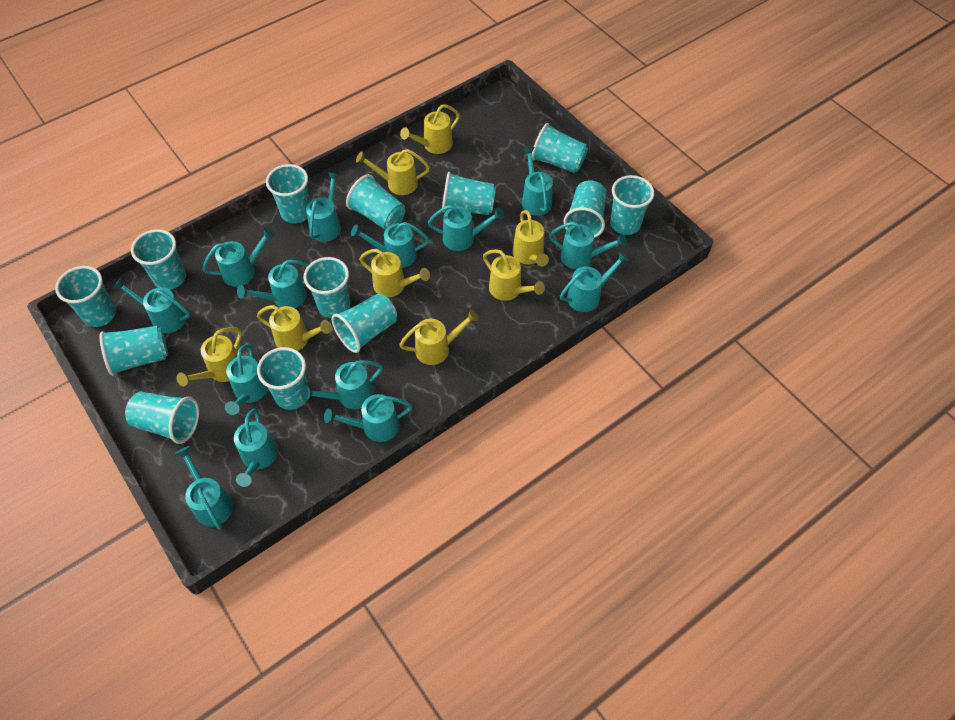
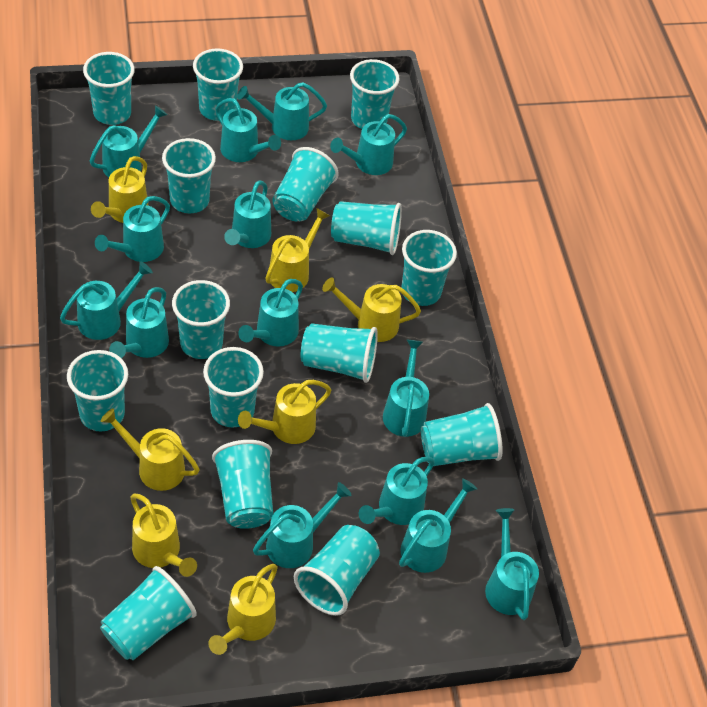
turquoise cup: [55,266,116,327] [100,326,168,376] [125,392,199,444] [131,229,186,290] [257,347,309,410] [266,164,310,224] [303,257,350,318] [332,294,397,353] [346,174,405,230] [442,172,496,215] [532,123,588,173] [563,180,607,238] [610,175,654,235] = 13 -> [67,350,128,431] [83,52,135,125] [100,566,197,660] [162,138,216,213] [172,280,230,359] [193,48,243,121] [203,347,264,428] [212,440,273,529] [272,147,339,221] [294,525,380,616] [300,323,378,383] [331,201,402,255] [350,59,400,129] [401,230,457,306] [421,403,503,466] = 15
yellow watering can: [176,327,242,386] [257,305,332,351] [356,149,430,195] [359,249,430,297] [399,309,479,365] [400,104,460,154] [483,249,545,301] [512,210,549,267] = 8 -> [91,156,149,223] [101,408,200,491] [130,493,197,577] [208,564,278,655] [238,380,332,444] [266,208,330,292] [322,277,421,342] = 7

